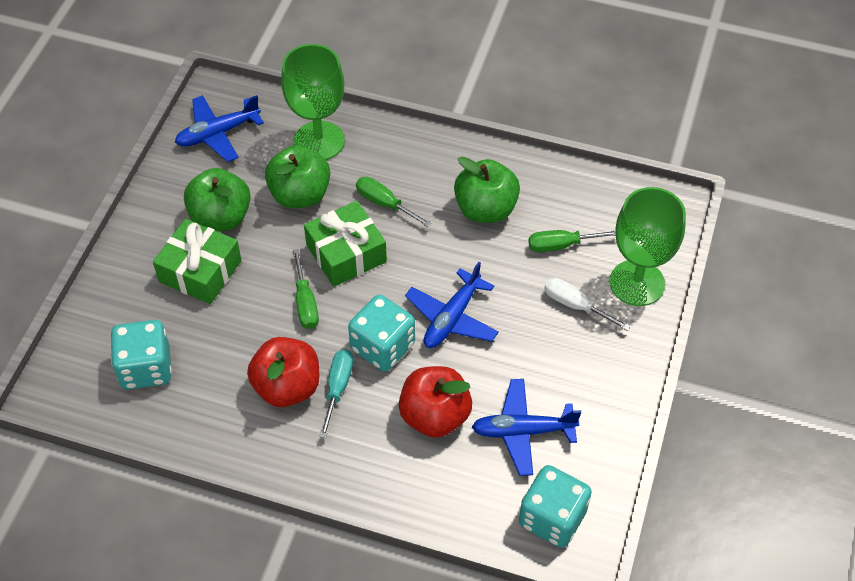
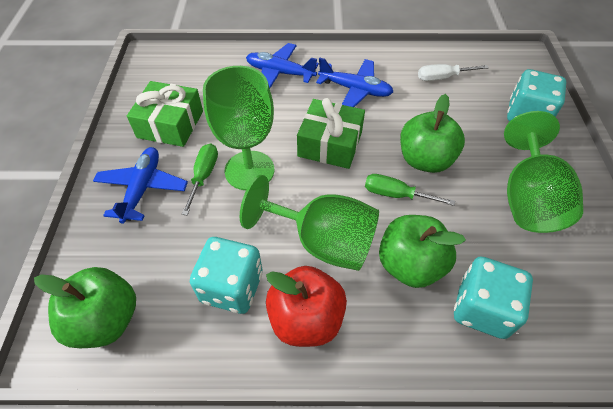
green goblet: [281,44,345,160] [610,187,686,306] = 2 -> [203,66,274,190] [240,175,379,271] [504,111,583,233] = 3
green screwdriver: [293,249,319,329] [356,177,431,227] [528,230,616,252] = 3 -> [182,143,218,215] [365,174,455,206] = 2
red apple: [247,337,320,407] [399,366,472,438] = 2 -> [266,266,347,347] = 1
turquoise screwdriver: [319,349,353,438] = 1 -> none = 0

